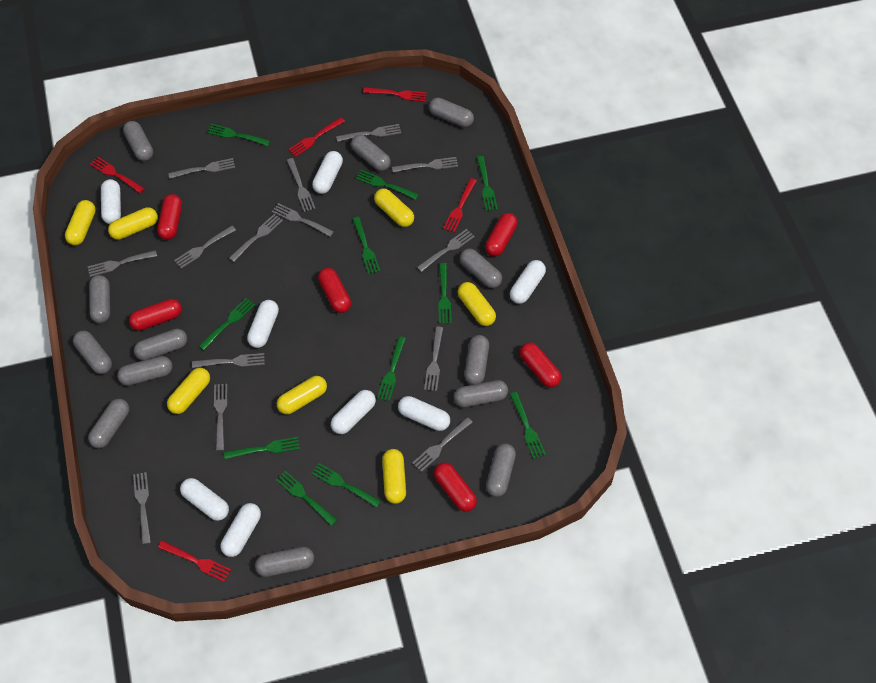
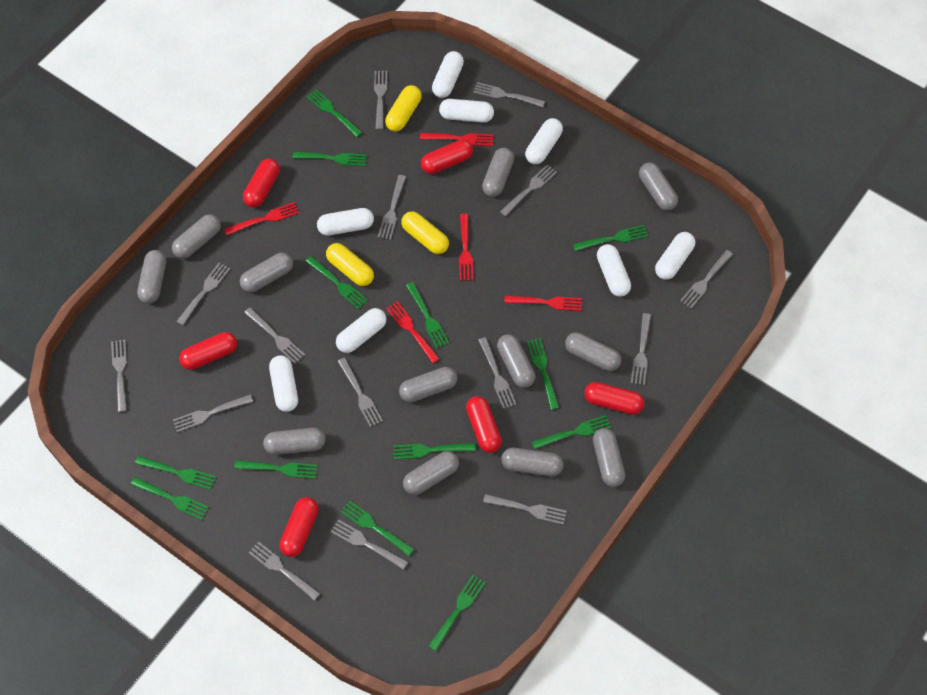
green fork: [199,298,255,350] [207,124,270,146] [224,437,300,459] [276,470,337,526] [312,463,381,508] [353,217,380,274] [356,170,419,200] [377,337,406,401] [438,263,452,324] [477,156,498,211] [510,392,546,459] = 11 -> [131,477,209,520] [135,456,216,490] [234,460,318,479] [293,152,367,166] [306,89,363,137] [306,256,368,309] [341,501,414,556] [393,443,475,460] [406,282,449,349] [428,575,486,651] [527,338,559,410] [532,415,612,449] [573,225,648,251] = 13
grey capsule: [73,331,112,374] [88,399,129,448] [89,275,110,323] [117,356,173,386] [123,121,153,161] [134,329,187,360] [255,547,314,577] [351,135,391,171] [429,98,474,127] [454,380,508,407] [460,248,502,288] [464,335,489,385] [486,443,516,497] = 13 -> [137,250,166,304] [172,214,221,259] [240,252,293,293] [263,428,325,455] [399,367,457,402] [403,451,459,495] [482,148,514,197] [497,334,535,388] [501,448,564,476] [565,332,621,371] [593,428,625,487] [639,162,678,211] = 12
grey fork: [88,250,157,277] [133,472,151,544] [168,158,235,179] [174,226,236,269] [192,353,265,368] [214,384,227,451] [229,214,283,262] [272,203,334,237] [287,158,316,212] [336,124,401,142] [392,157,458,173] [412,417,473,472] [417,229,475,272] [424,327,443,391] = 14 -> [111,340,127,412] [173,394,253,432] [176,263,230,325] [244,307,305,364] [248,541,320,601] [330,519,408,570] [337,358,383,427] [374,71,387,130] [378,175,406,240] [473,82,545,107] [478,337,517,409] [483,494,567,525] [500,165,557,217] [631,313,651,385] [680,250,733,309] = 15
yellow capsule: [65,200,96,245] [108,207,158,240] [167,368,210,414] [277,376,327,414] [374,188,414,227] [382,449,406,504] [458,282,496,326] = 7 -> [326,243,374,286] [385,85,422,131] [401,211,449,254] = 3

